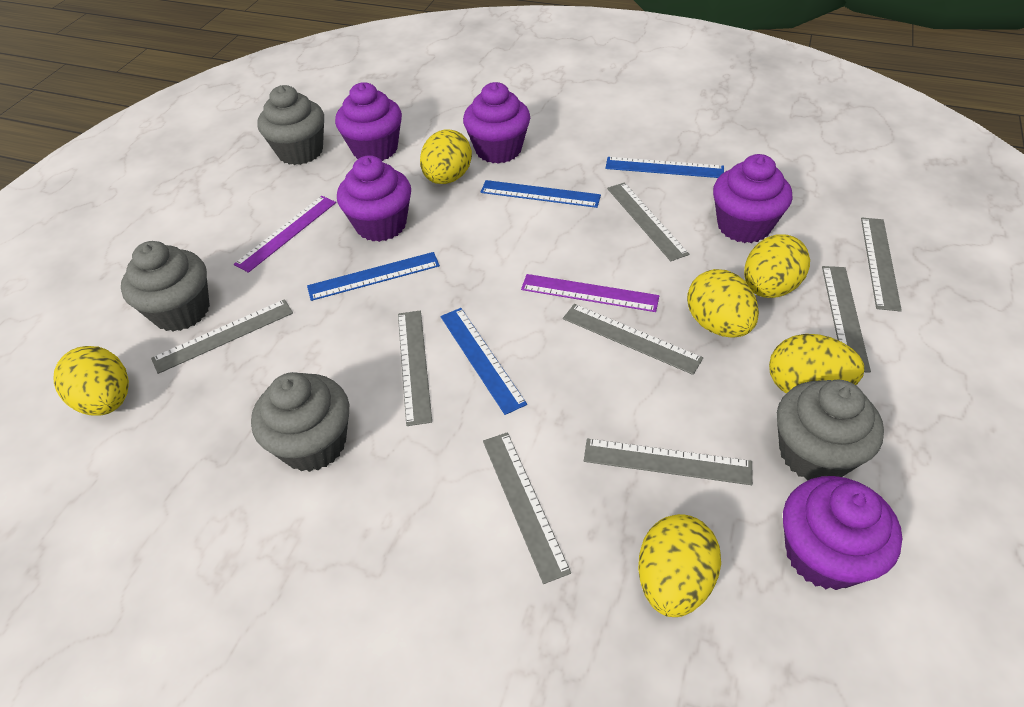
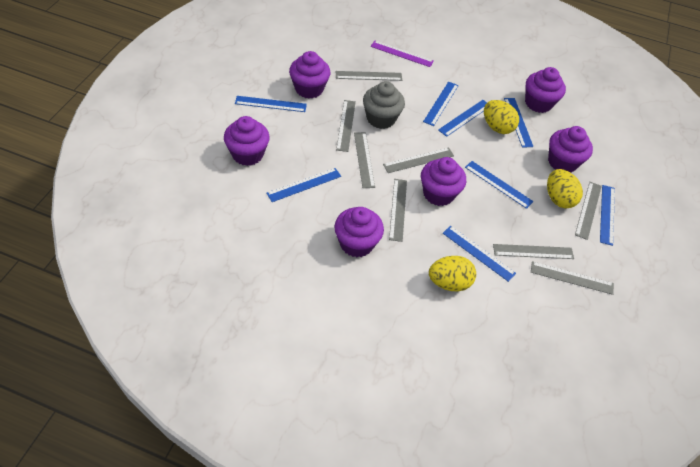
blue ruler: [307,252,440,301] [440,308,527,415] [481,180,601,208] [605,157,724,178] = 4 -> [235,96,307,112] [266,168,341,202] [423,82,459,126] [438,100,487,137] [443,226,516,282] [465,161,533,209] [504,98,534,148] [600,185,615,246] = 8
grey cupcake: [121,241,210,332] [251,372,349,472] [257,85,324,165] [777,380,884,481] = 4 -> [363,81,405,129] = 1
purple cupcake: [335,82,402,161] [337,155,411,242] [463,82,530,164] [713,154,792,243] [783,476,902,590] = 5 -> [224,116,270,166] [289,51,330,98] [334,207,384,257] [421,157,466,206] [525,67,566,113] [548,126,593,173] = 6
purple ruler: [234,196,336,273] [521,274,659,312] = 2 -> [371,41,434,67] = 1
yellow egg: [54,346,129,416] [420,130,472,184] [638,514,721,617] [687,269,759,337] [744,234,810,298] [769,334,864,393] = 6 -> [429,256,476,291] [484,100,519,134] [547,169,583,209] = 3

